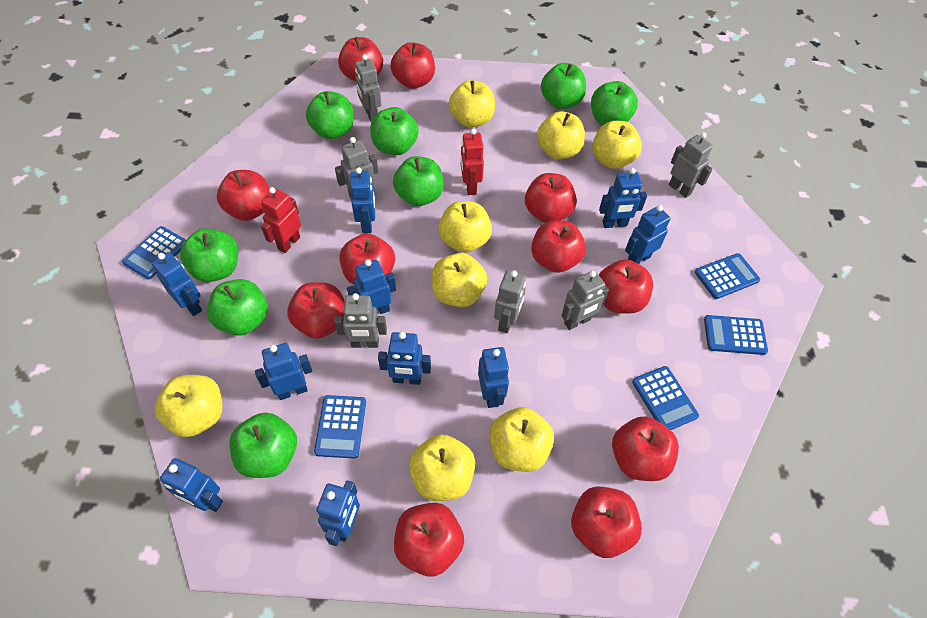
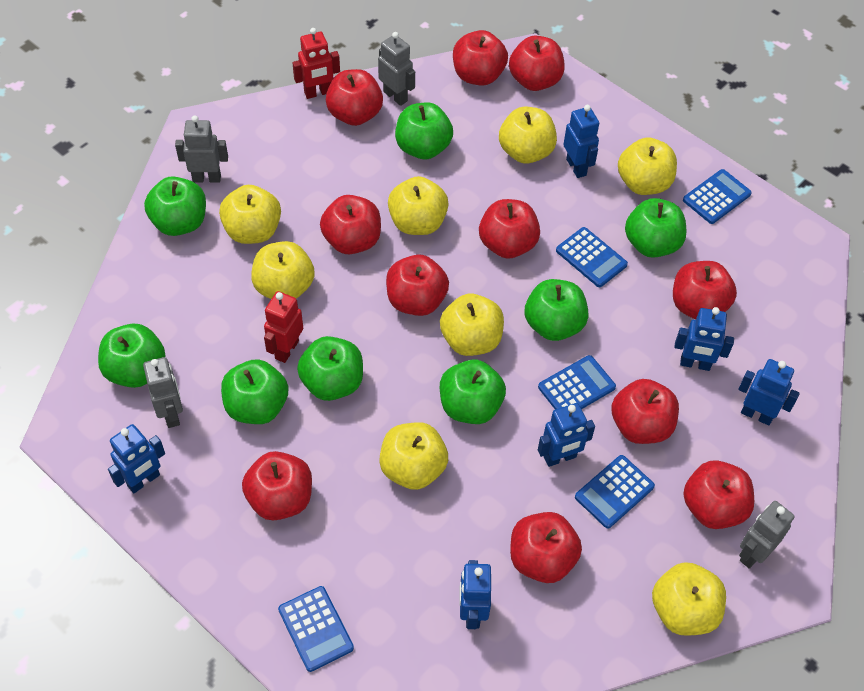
blue robot: [152,252,202,316] [160,458,223,512] [255,343,312,400] [316,480,360,546] [347,259,396,314] [350,167,375,234] [378,332,431,385] [478,347,509,408] [599,168,647,228] [625,205,670,264] = 10 -> [108,424,165,493] [460,560,491,629] [538,403,595,467] [563,105,599,178] [674,307,734,371] [738,359,800,425] = 6
grey robot: [334,293,387,348] [335,137,378,200] [355,54,382,122] [494,270,526,333] [561,270,609,330] [669,132,713,198] = 6 -> [143,357,183,428] [175,115,228,183] [378,32,415,106] [739,501,794,569] = 4

